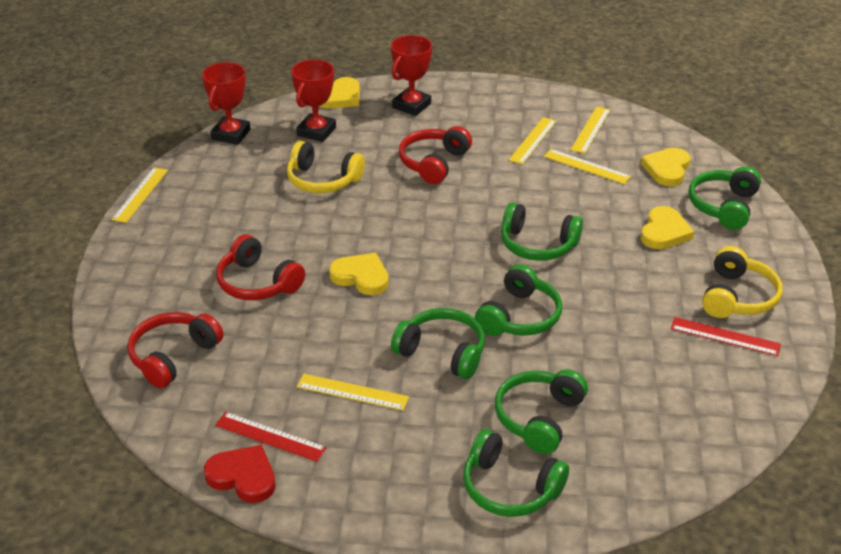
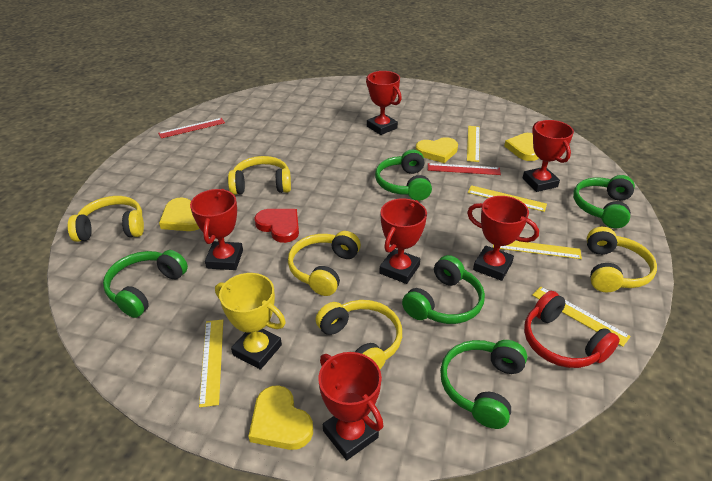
green headphones: [391,308,485,379] [463,429,569,517] [475,264,562,336] [495,369,588,454] [501,203,583,261] [688,166,761,230] = 6 -> [103,250,188,318] [375,149,432,201] [402,255,485,324] [440,340,527,429] [573,175,635,228] = 5
red headphones: [127,312,224,388] [216,234,305,300] [399,126,472,184] = 3 -> [524,291,620,368] = 1
red trophy: [202,62,250,145] [291,59,336,142] [391,35,432,116] = 3 -> [190,189,243,270] [318,352,383,460] [366,71,402,135] [379,198,427,284] [467,196,539,281] [523,120,574,192] = 6
yellow headphones: [287,141,365,193] [702,246,783,318] = 2 -> [68,196,144,242] [228,156,291,195] [288,231,361,296] [316,300,402,369] [587,227,657,293] = 5
yellow trophy: none = 0 -> [215,273,286,370] = 1

